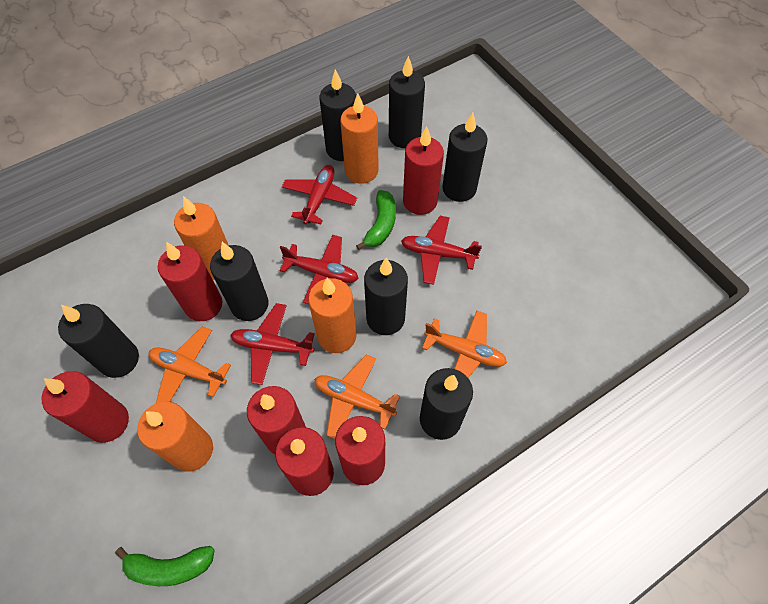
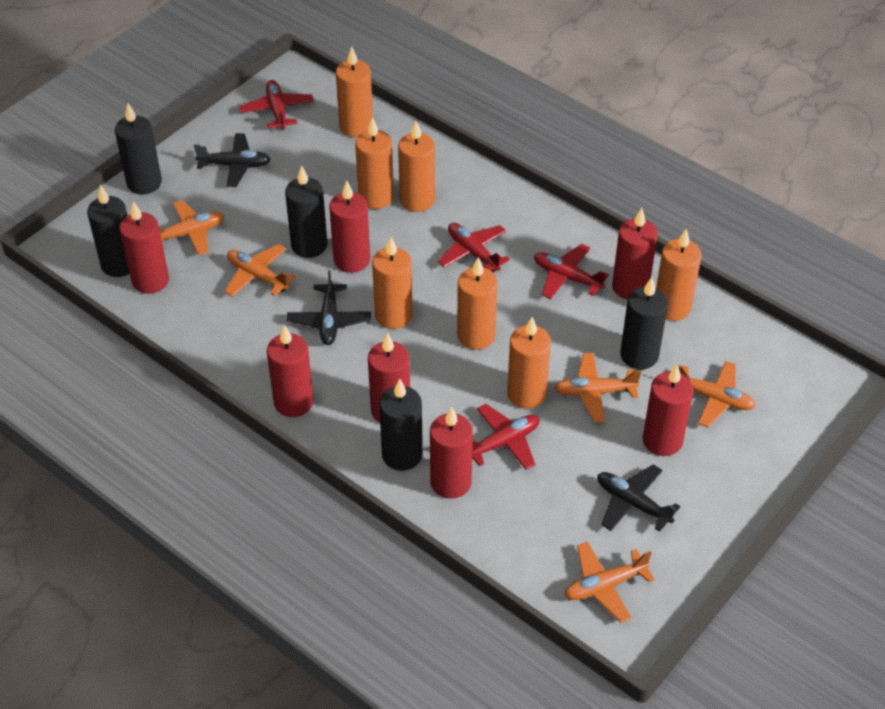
black candle: [58,304,139,378] [210,242,268,321] [319,70,356,161] [364,258,408,335] [389,56,425,148] [420,368,473,440] [442,113,487,202] = 7 -> [87,185,130,277] [115,103,162,195] [285,165,327,258] [379,379,423,471] [620,277,668,369] = 5
black plane: none = 0 -> [194,133,271,187] [287,270,371,345] [598,465,680,532] = 3
green banana: [115,546,215,586] [356,190,396,250] = 2 -> none = 0
orange candle: [137,402,213,472] [174,196,229,280] [308,278,357,353] [340,93,379,184] = 4 -> [336,46,373,137] [355,117,394,209] [372,237,413,329] [398,121,435,212] [457,257,498,350] [507,317,551,409] [656,229,701,321] = 7
orange plane: [149,326,231,403] [314,355,400,439] [422,310,507,378] = 3 -> [159,200,224,256] [224,244,296,297] [554,353,641,422] [564,542,655,623] [678,361,756,427] = 5
red candle: [41,371,129,443] [158,242,223,321] [247,386,306,454] [275,427,334,496] [335,416,385,485] [403,126,444,215] = 6 -> [119,201,169,294] [267,325,314,417] [329,181,370,273] [368,333,410,422] [430,406,473,499] [612,208,658,300] [643,364,694,456] = 7

